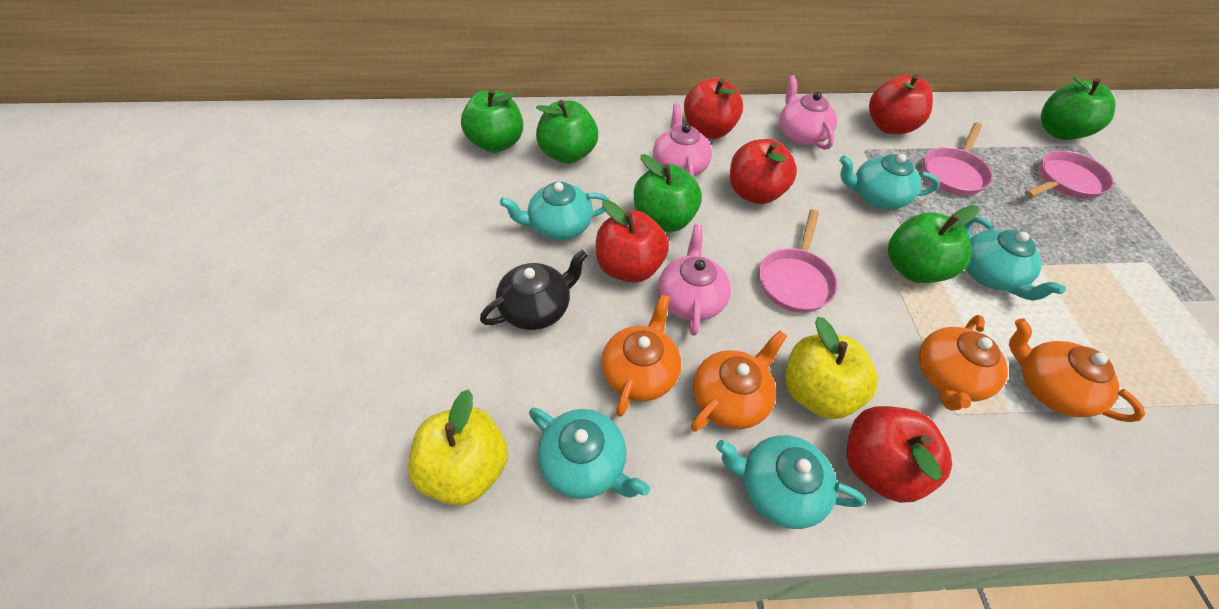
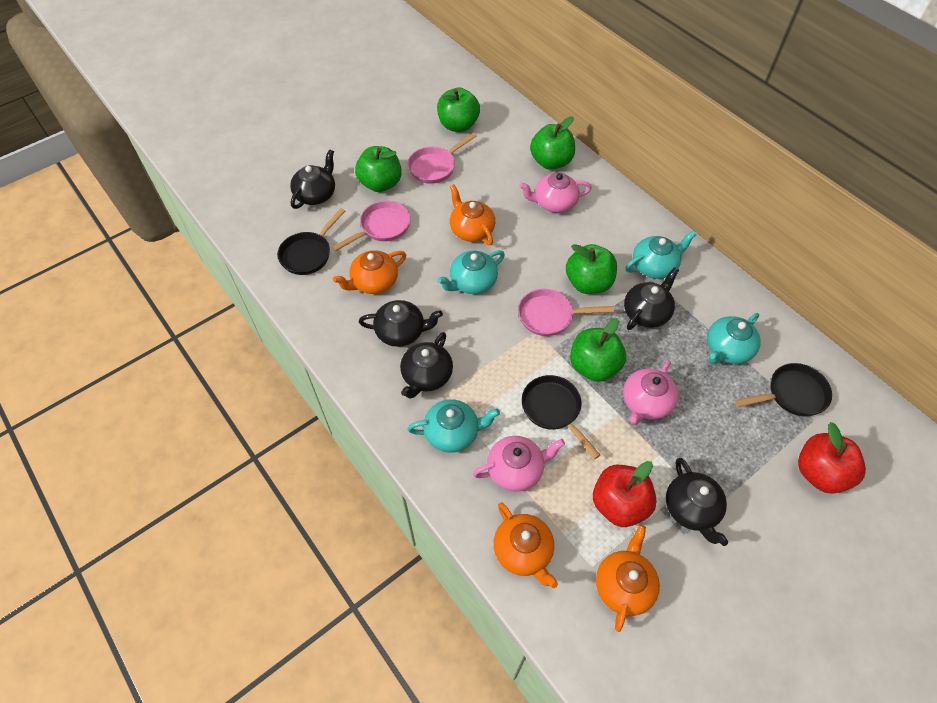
black pan: none = 0 -> [277,208,345,275] [522,375,600,459] [735,363,832,416] = 3
black teapot: [480,250,588,330] = 1 -> [290,149,335,209] [359,300,443,347] [400,332,453,399] [624,267,679,330] [666,458,728,546] = 5
red apple: [596,200,669,283] [684,78,743,139] [730,139,797,204] [847,406,952,503] [869,74,933,134] = 5 -> [593,461,657,527] [798,422,866,494] = 2
turquoise teapot: [500,182,609,240] [529,408,650,499] [716,435,865,529] [839,154,940,209] [964,217,1066,301] = 5 -> [407,399,500,453] [437,250,505,294] [626,231,697,279] [707,313,761,364] = 4
yellow apple: [407,390,508,506] [785,317,878,419] = 2 -> none = 0

